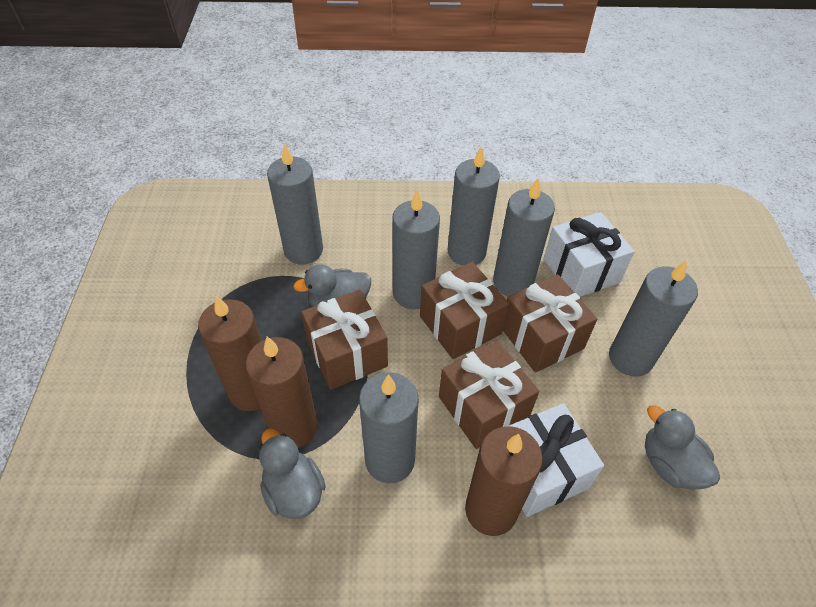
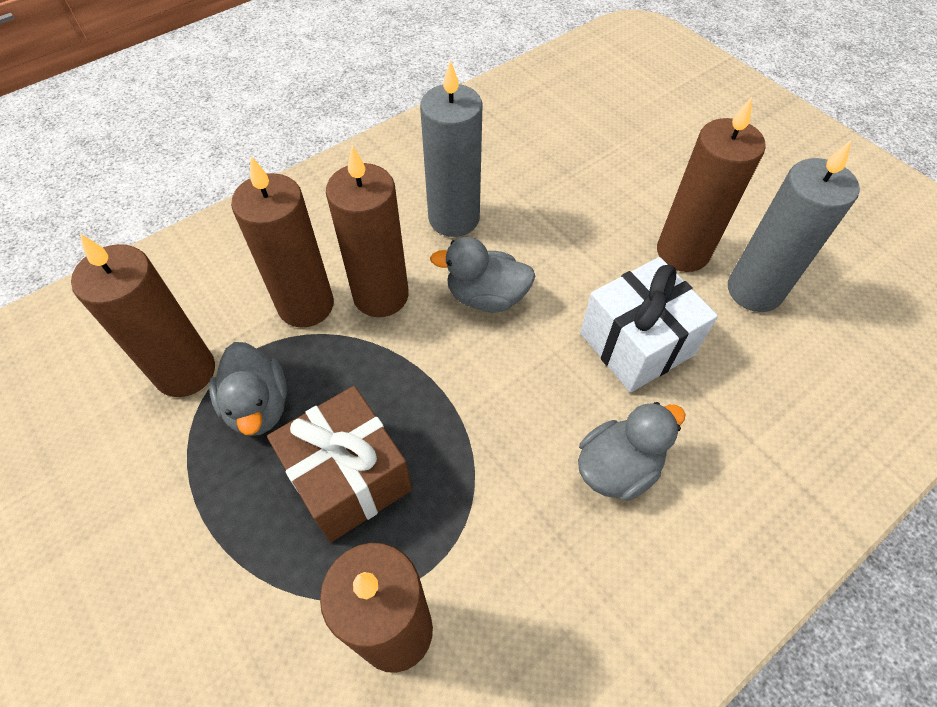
brown candle: [198,296,261,411] [245,336,318,448] [465,426,543,536] = 3 -> [71,234,215,397] [231,157,334,328] [320,543,433,673] [326,146,409,317] [657,97,766,272] = 5
brown gift: [301,290,388,390] [420,262,509,359] [439,340,539,449] [503,274,597,373] = 4 -> [267,386,412,542] = 1
grey candle: [267,144,323,264] [359,372,419,483] [392,190,440,309] [447,146,500,265] [493,178,555,296] [609,260,698,377] = 6 -> [420,60,483,237] [728,140,860,312] = 2
white gift: [509,403,604,517] [544,212,635,297] = 2 -> [580,257,718,393] = 1

